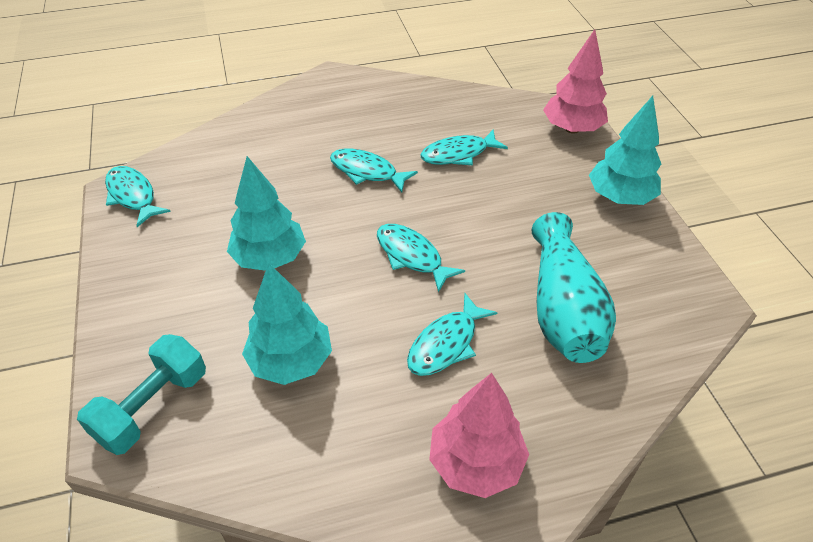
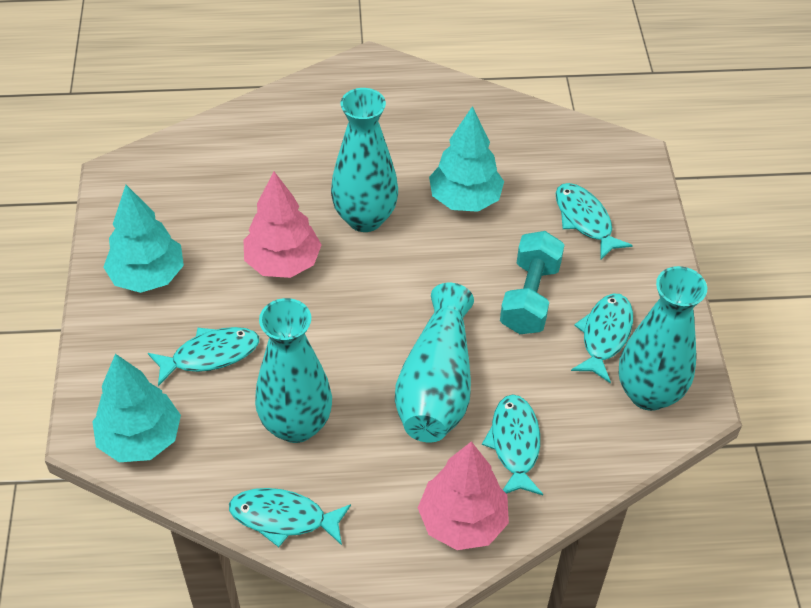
turquoise vase: [531,212,616,363] = 1 -> [255,298,332,443] [331,88,398,232] [395,283,474,443] [619,266,707,411] = 4

